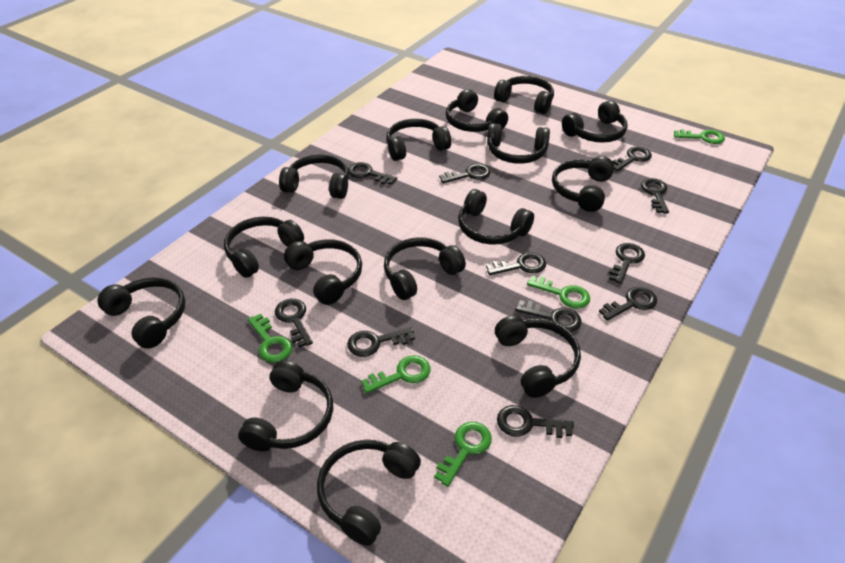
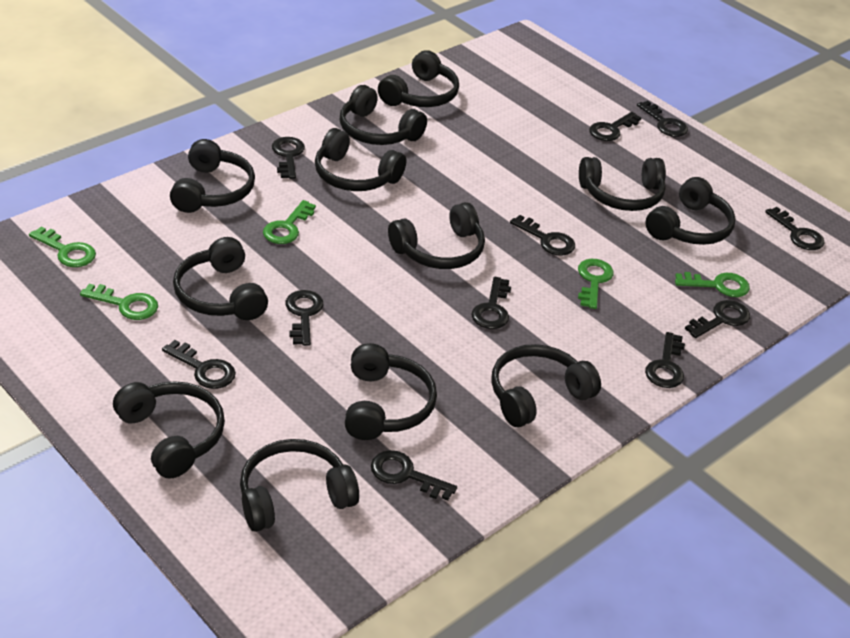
black headphones: [97,277,185,349] [224,217,304,278] [238,360,333,452] [279,154,349,199] [284,239,362,305] [317,439,421,546] [384,237,466,300] [386,119,451,161] [446,89,508,132] [458,189,534,245] [487,123,550,164] [494,76,554,114] [495,315,581,398] [552,156,614,212] [562,100,628,143] = 15 -> [113,381,225,479] [170,139,255,213] [173,237,268,320] [240,439,359,532] [315,128,406,191] [340,85,427,145] [345,343,437,440] [378,50,459,107] [388,202,485,269] [491,344,601,427] [579,157,666,211] [645,177,736,245] = 12

